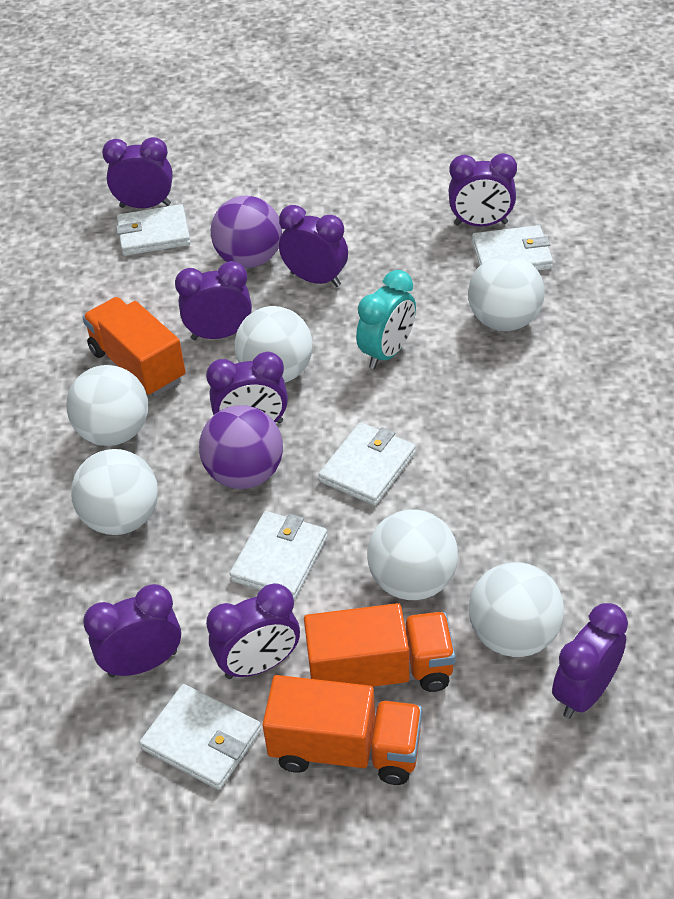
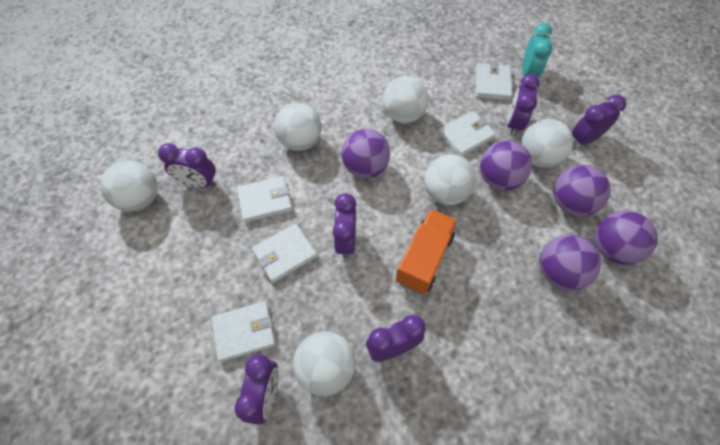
orange truck: [82,297,186,397] [262,675,422,785] [304,603,456,692] = 3 -> [396,209,458,295] = 1
purple ball: [199,405,283,489] [211,196,282,268] = 2 -> [341,129,390,178] [480,140,532,190] [540,234,601,290] [554,165,611,216] [594,211,657,265] = 5
purple clock: [83,584,181,677] [102,137,173,208] [175,261,252,340] [206,352,288,424] [206,583,300,679] [279,205,348,287] [448,153,517,226] [552,603,628,719] = 8 -> [158,143,216,188] [234,354,279,425] [333,193,357,258] [366,315,426,362] [507,74,540,136] [572,94,627,147] = 6

